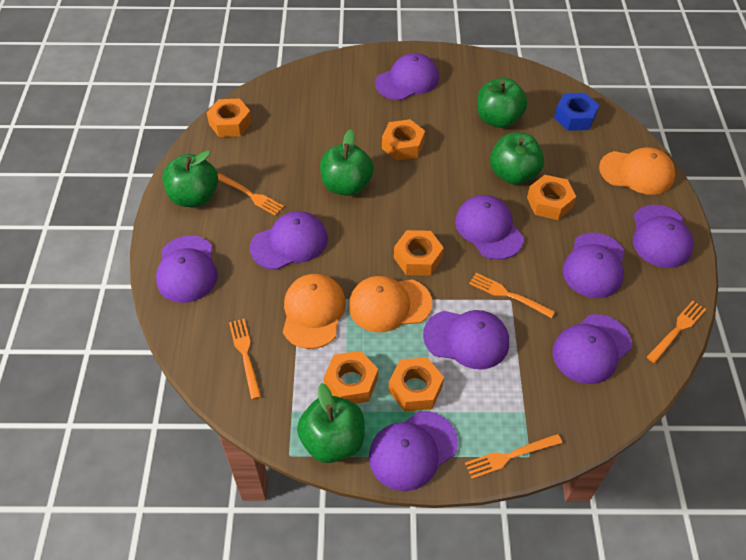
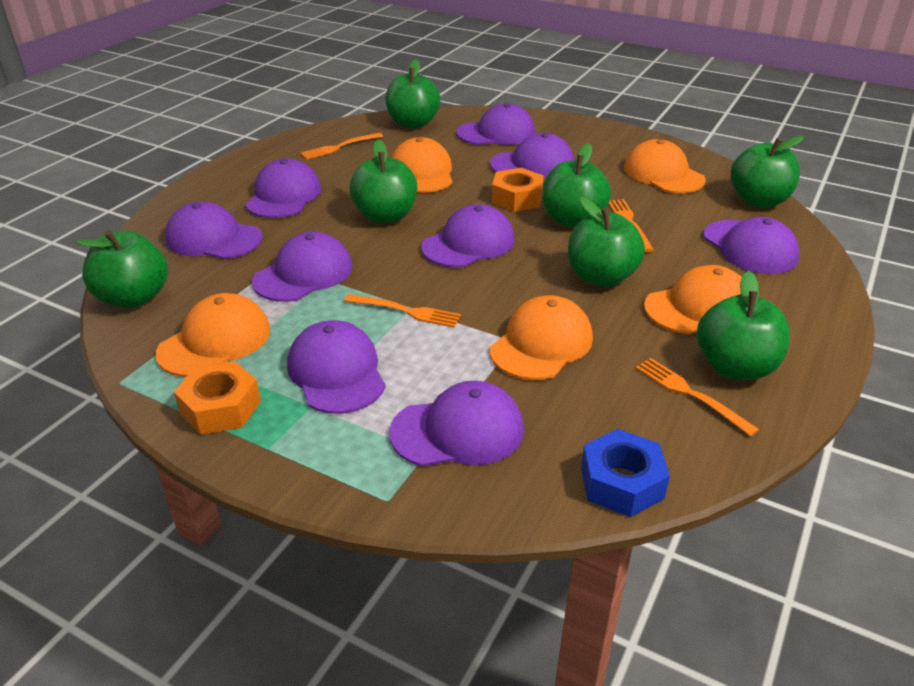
green apple: [162,150,218,207] [297,383,365,463] [320,129,374,196] [477,78,527,128] [490,132,544,185] = 5 -> [75,230,168,308] [349,139,417,224] [385,59,440,128] [543,143,611,227] [568,197,645,287] [697,271,790,380] [731,135,804,208] = 7
orange cap: [283,274,346,349] [349,276,432,332] [599,147,675,195] = 3 -> [156,293,270,377] [391,137,453,193] [490,295,593,380] [624,139,706,193] [644,265,742,334] = 5
orange fork: [218,173,284,215] [229,319,261,400] [465,434,562,479] [469,273,555,318] [647,301,706,363] = 5 -> [300,133,383,160] [344,294,461,328] [609,199,654,252] [636,358,759,437] = 4
orange nut: [206,99,252,137] [324,351,378,404] [382,119,425,161] [388,357,444,411] [394,230,444,276] [527,175,576,220] = 6 -> [174,361,261,434] [492,168,544,212] = 2

